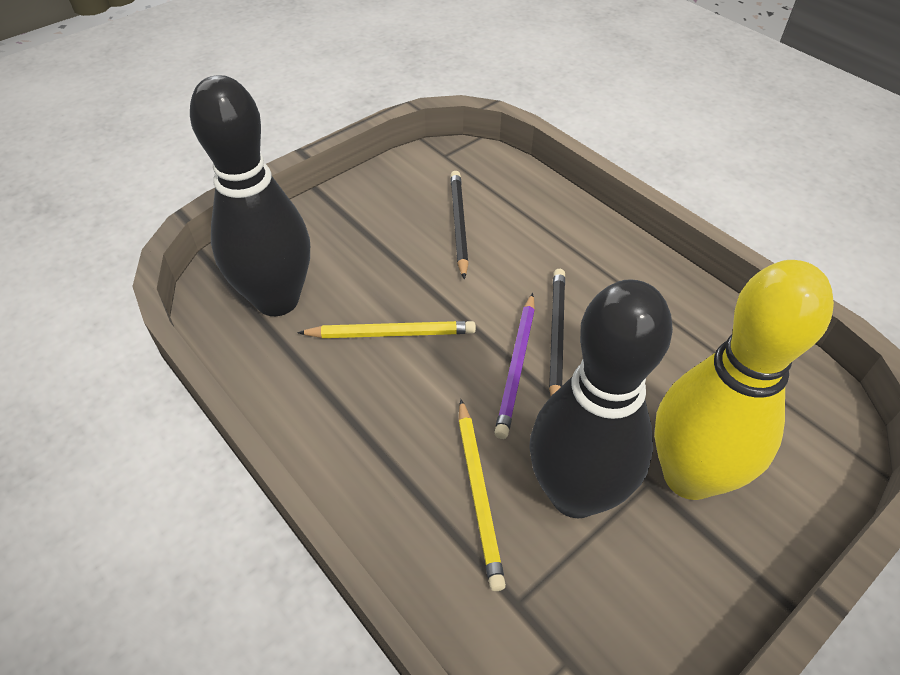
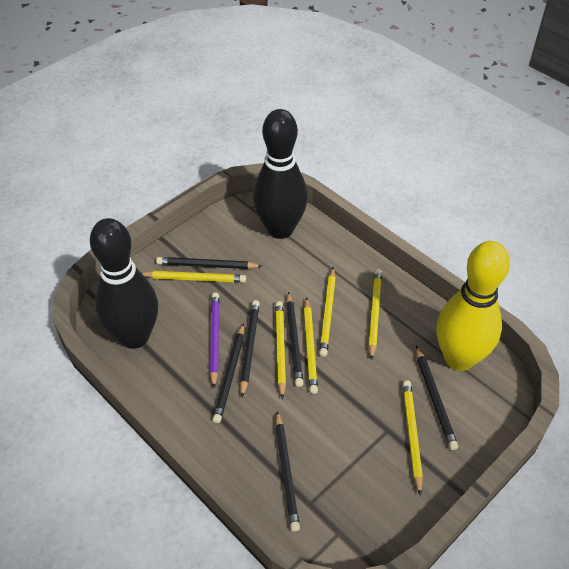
black pencil: [450,171,469,280] [549,269,565,396] = 2 -> [156,257,262,269] [212,323,244,423] [240,300,260,397] [275,411,300,532] [286,292,304,387] [416,345,458,450] = 6
yellow pencil: [297,321,476,338] [458,399,506,591] = 2 -> [142,271,246,283] [275,301,286,399] [304,297,318,394] [319,267,336,357] [369,269,382,360] [403,380,423,496] = 6

